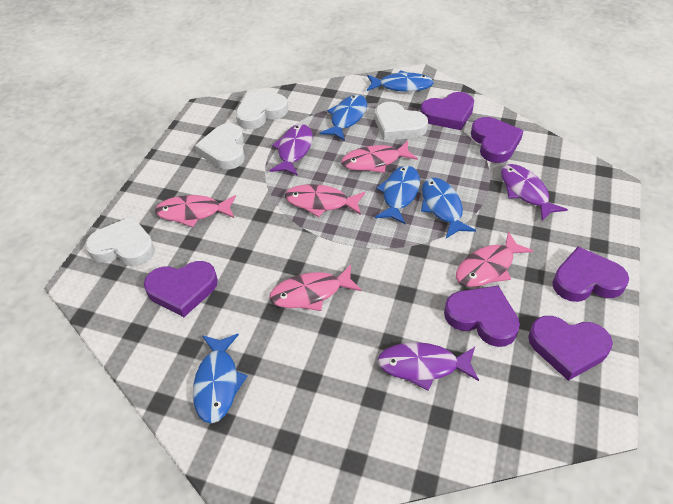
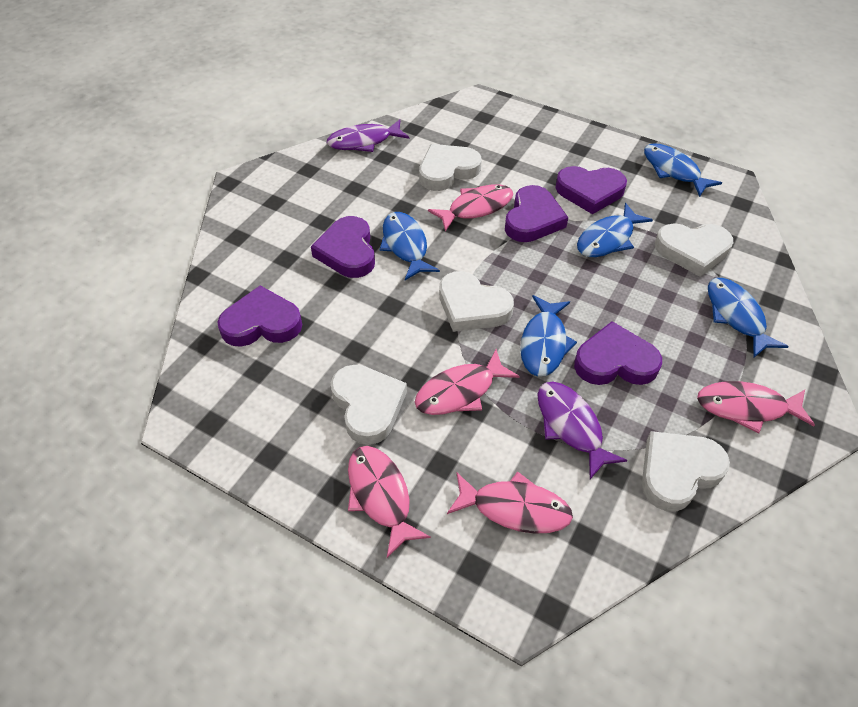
purple fish: [270,124,313,176] [377,342,479,391] [501,164,568,221] = 3 -> [327,119,409,152] [537,382,627,479] = 2
purple heart: [144,261,218,317] [420,92,474,130] [444,286,520,347] [471,117,524,163] [528,316,613,381] [552,247,629,302] = 6 -> [217,286,302,347] [311,216,375,278] [505,185,568,242] [555,166,627,214] [574,321,662,385] = 5
white heart: [85,216,155,266] [195,123,245,170] [236,92,288,129] [375,102,428,141] = 4 -> [331,365,407,445] [419,144,482,191] [439,271,514,332] [642,431,730,512] [655,223,733,277] = 5

